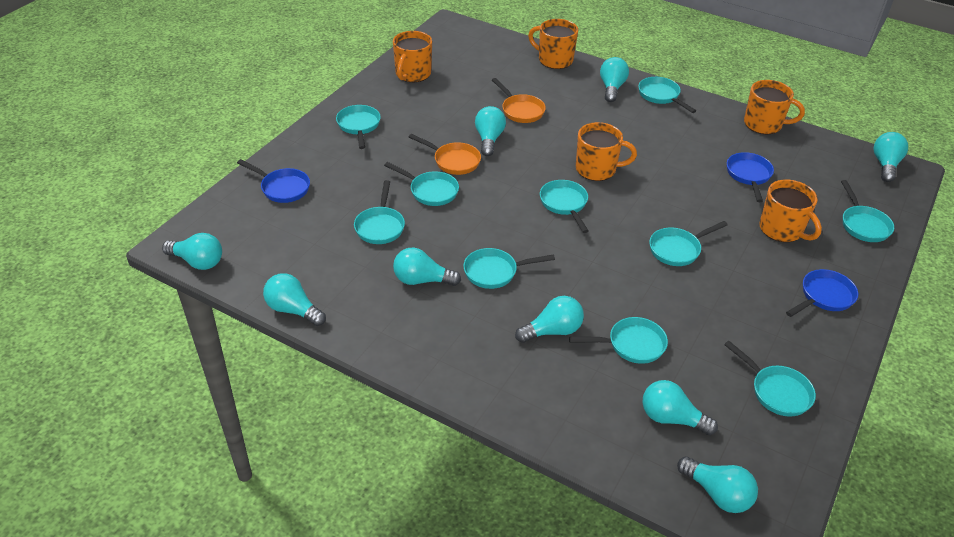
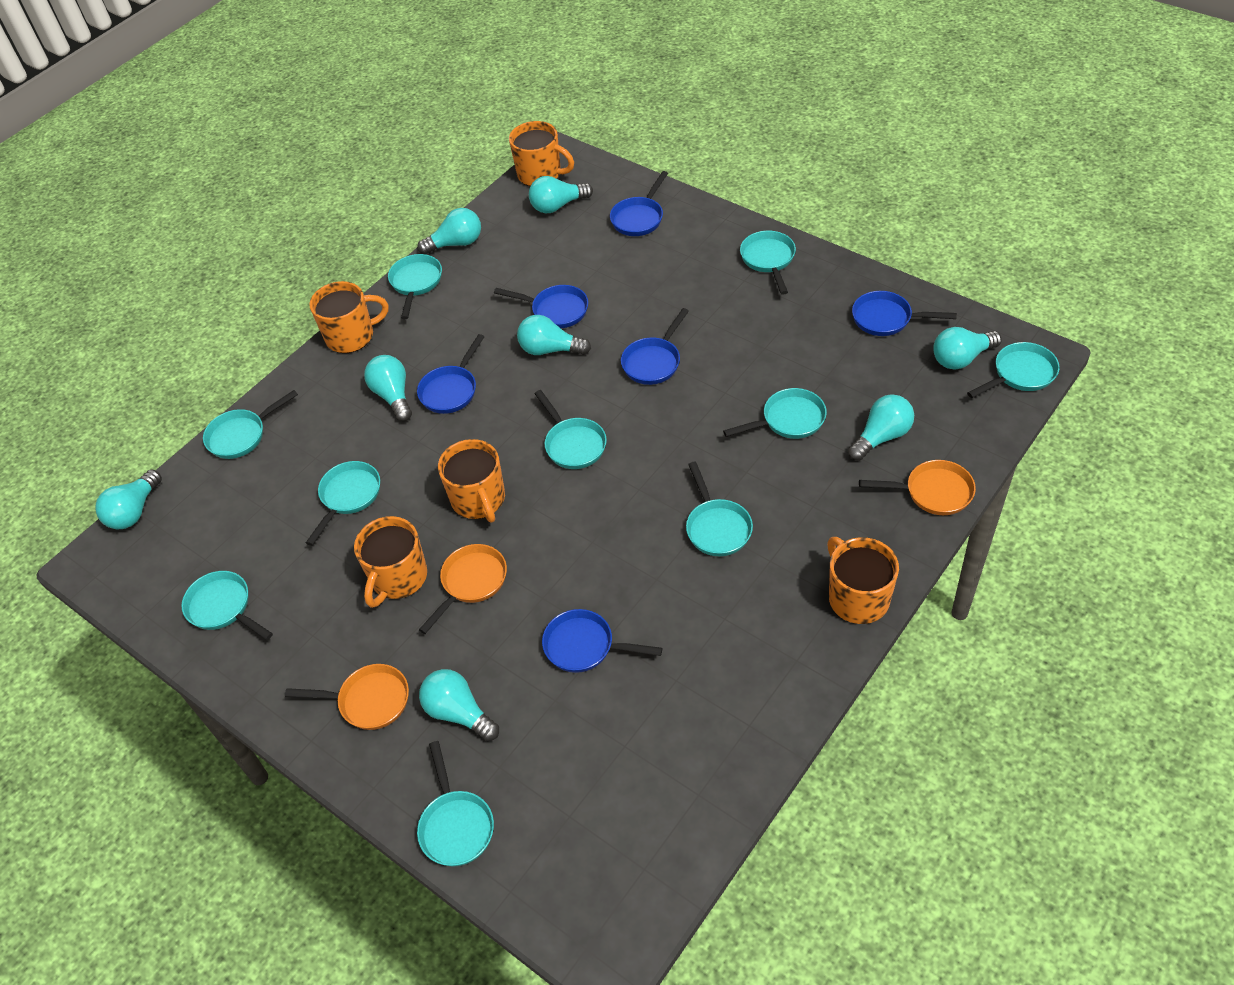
blue pan: [237,159,310,203] [727,152,774,202] [786,269,858,317] = 3 -> [417,334,484,414] [494,285,588,328] [542,609,662,673] [610,171,668,236] [621,308,689,385] [852,291,957,336] = 6
orange pan: [409,134,481,175] [492,78,546,123] = 2 -> [285,664,409,730] [419,544,507,634] [859,460,976,515] = 3
turquoise light bulb: [162,233,222,270] [263,273,326,326] [393,248,461,286] [475,106,506,156] [515,296,584,343] [600,57,629,102] [642,380,718,435] [677,456,758,513] [874,132,908,182] = 9 -> [95,469,162,529] [364,355,412,421] [417,208,481,255] [419,669,499,741] [517,315,591,355] [529,176,593,213] [848,394,914,461] [933,327,1002,370] = 8

